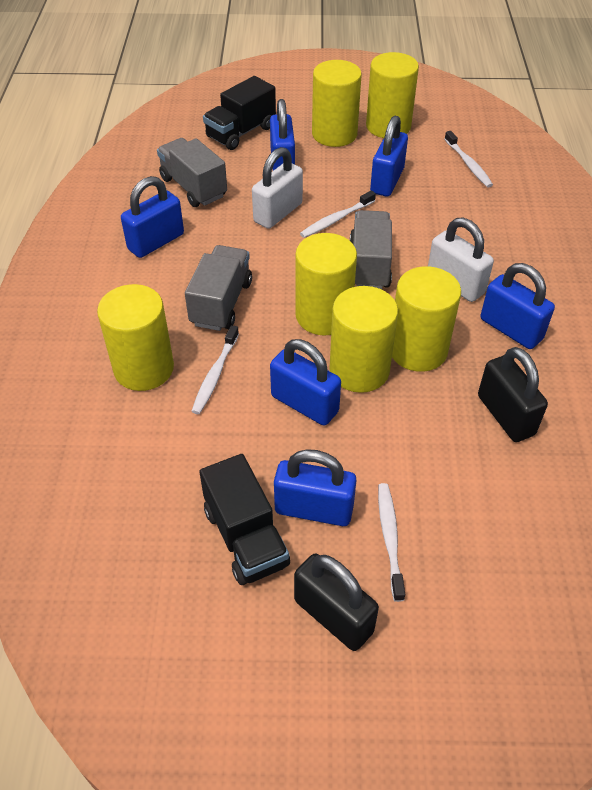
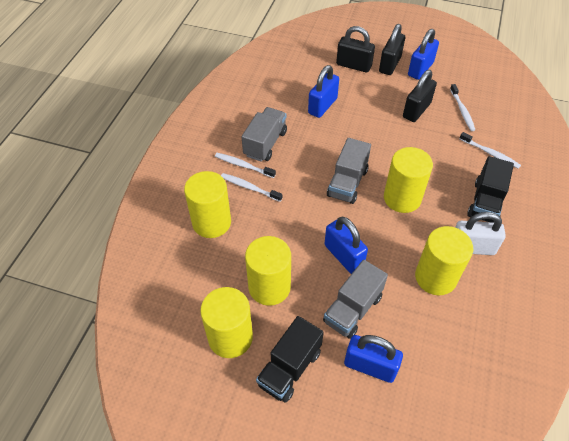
black padlock: [294,554,379,651] [478,347,548,442] = 2 -> [336,26,375,73] [379,24,405,75] [403,70,437,122] = 3
blue padlock: [121,176,184,258] [270,99,295,171] [270,339,341,426] [274,449,356,526] [370,116,408,197] [481,263,555,349] = 6 -> [308,65,339,118] [324,217,368,274] [344,335,403,383] [408,29,439,80] = 4
white padlock: [252,147,303,229] [428,217,494,302] = 2 -> [455,212,506,255] = 1
yellow cylinder: [97,284,174,391] [295,233,357,336] [312,60,362,147] [330,286,398,393] [366,52,419,138] [392,266,461,372] = 6 -> [184,171,231,238] [200,287,253,358] [245,236,291,306] [384,147,433,213] [415,226,473,295] = 5

